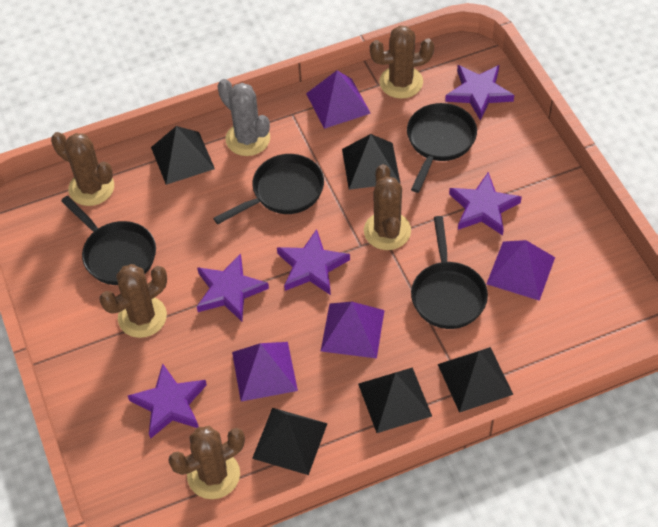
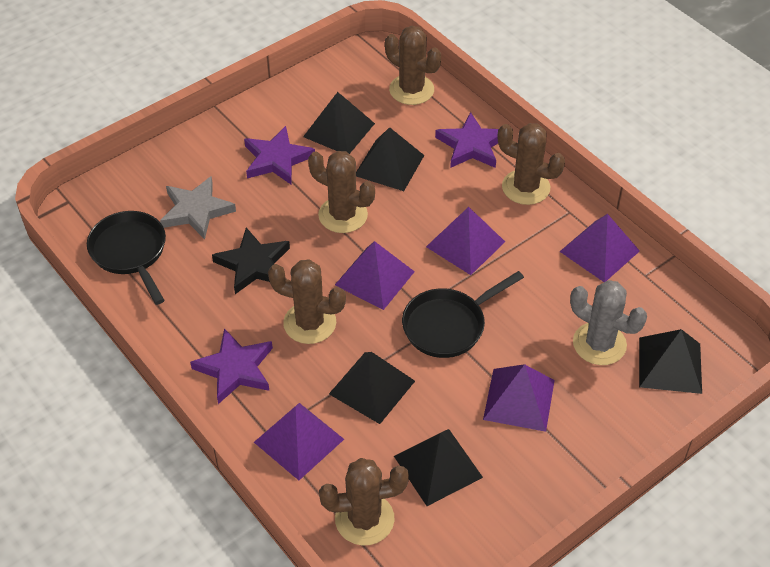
black pan: [61,196,156,285] [213,154,324,224] [407,103,477,193] [411,216,488,329] = 4 -> [87,211,166,305] [402,271,524,358] = 2
black star: none = 0 -> [212,227,290,294] = 1
grey star: none = 0 -> [160,176,236,239] = 1
purple pyramid: [232,342,298,402] [306,71,371,129] [321,302,385,358] [486,240,555,301] = 4 -> [254,403,344,480] [335,241,415,310] [426,207,505,275] [483,364,555,432] [559,214,640,282] = 5
purple star: [128,363,207,439] [197,253,269,321] [277,229,350,295] [445,65,514,120] [449,172,522,235] = 5 -> [190,328,273,404] [244,126,315,184] [435,112,499,168] = 3

